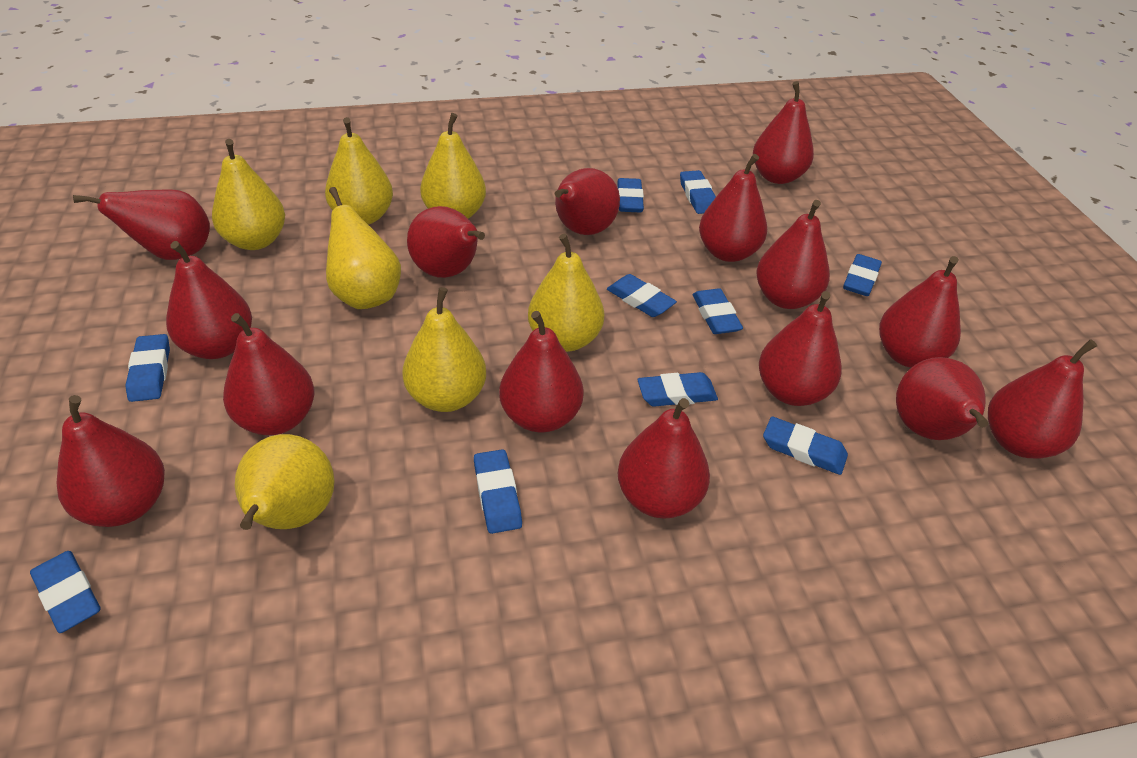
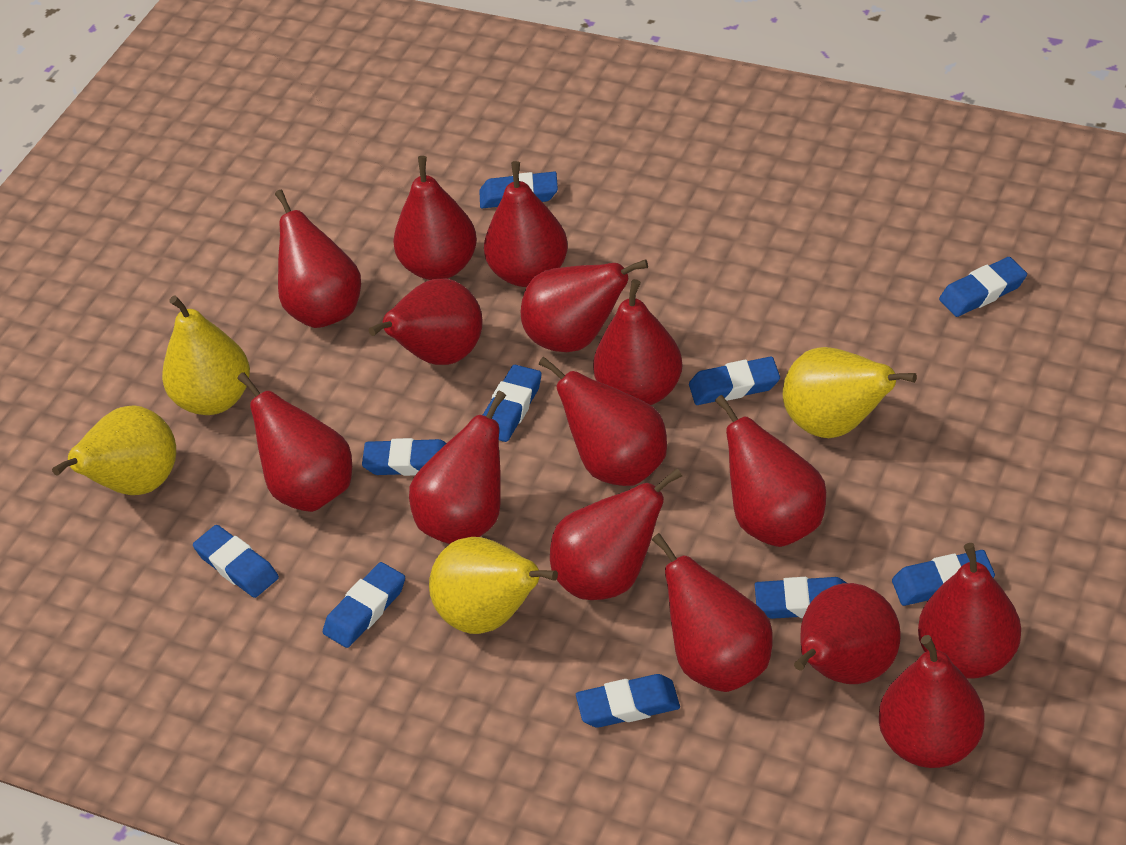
yellow pear: [212,139,285,250] [235,434,334,530] [325,117,393,225] [326,187,401,309] [402,287,486,412] [420,113,486,219] [528,234,604,352] = 7 -> [52,405,176,495] [162,295,250,415] [429,537,558,634] [783,347,917,438] = 4

